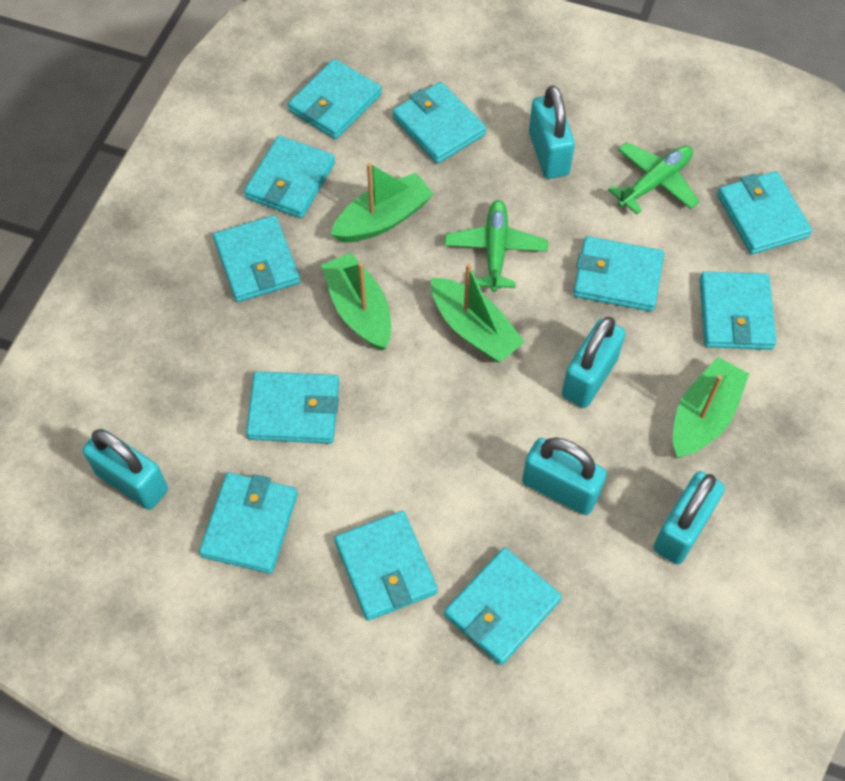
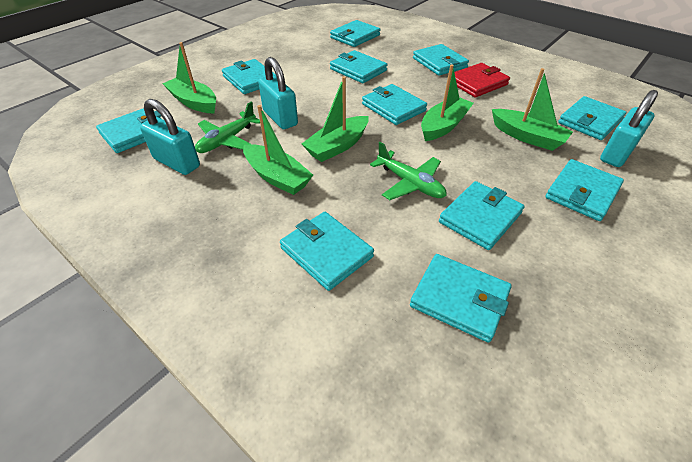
green boat: [321,253,391,350] [331,162,434,242] [431,263,525,362] [673,357,749,458] = 4 -> [163,42,216,113] [243,105,313,195] [302,76,369,162] [421,64,474,141] [492,68,573,151] = 5
red wallet: none = 0 -> [454,63,510,98] = 1
turquoise padlock: [83,429,168,510] [522,437,607,515] [529,85,575,179] [562,317,626,408] [653,471,725,564] = 5 -> [140,99,200,175] [258,57,298,129] [600,90,658,167] = 3

